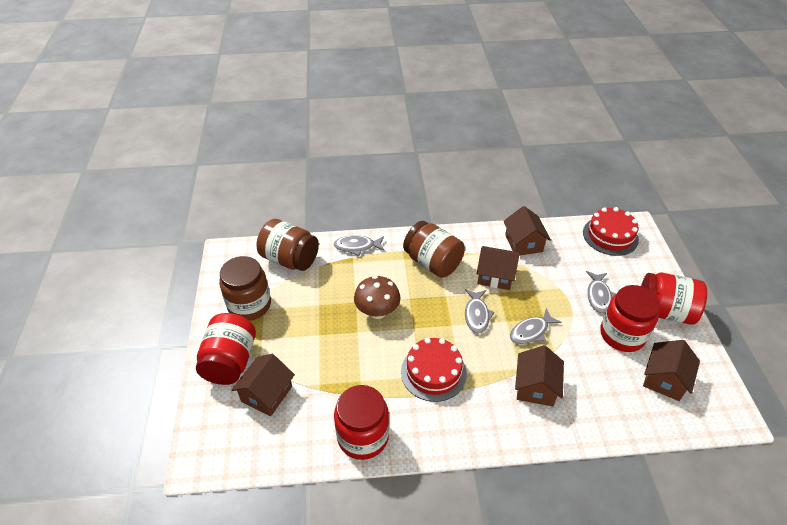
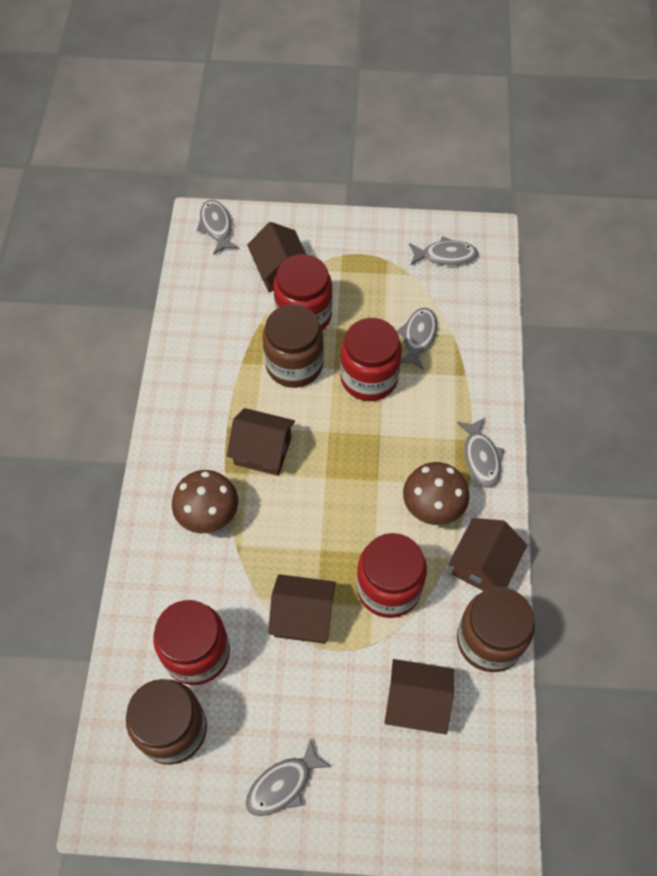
brown mushroom: [354,276,400,319] = 1 -> [172,470,238,533] [403,462,469,525] = 2
grey fish: [334,235,384,256] [465,289,495,334] [510,308,562,344] [586,271,616,313] = 4 -> [197,200,239,255] [246,738,332,816] [397,308,437,370] [409,236,478,265] [457,418,504,487] = 5
red cake: [401,338,467,402] [583,207,639,256] = 2 -> none = 0

